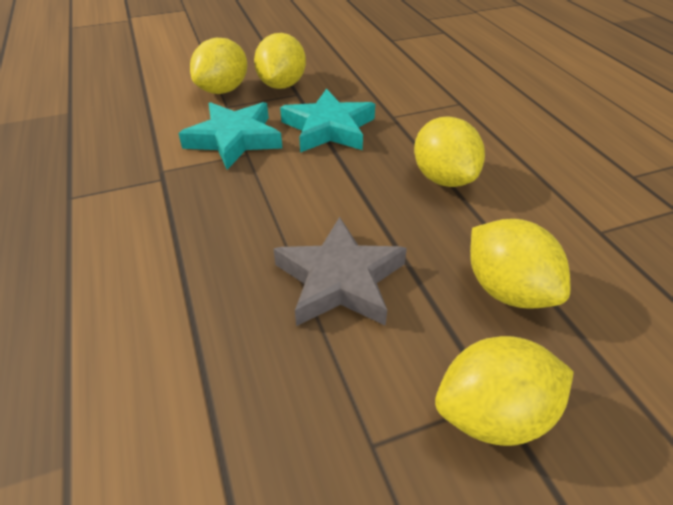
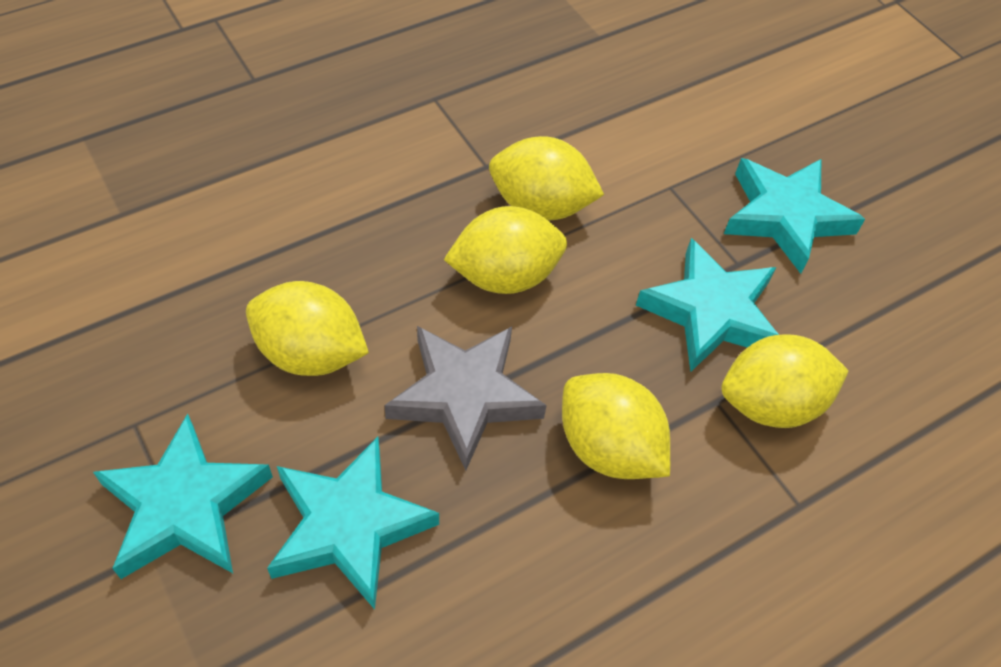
turquoise star: [178,102,282,169] [280,89,375,153] = 2 -> [93,413,273,579] [267,437,439,610] [636,238,779,372] [724,158,865,274] = 4

